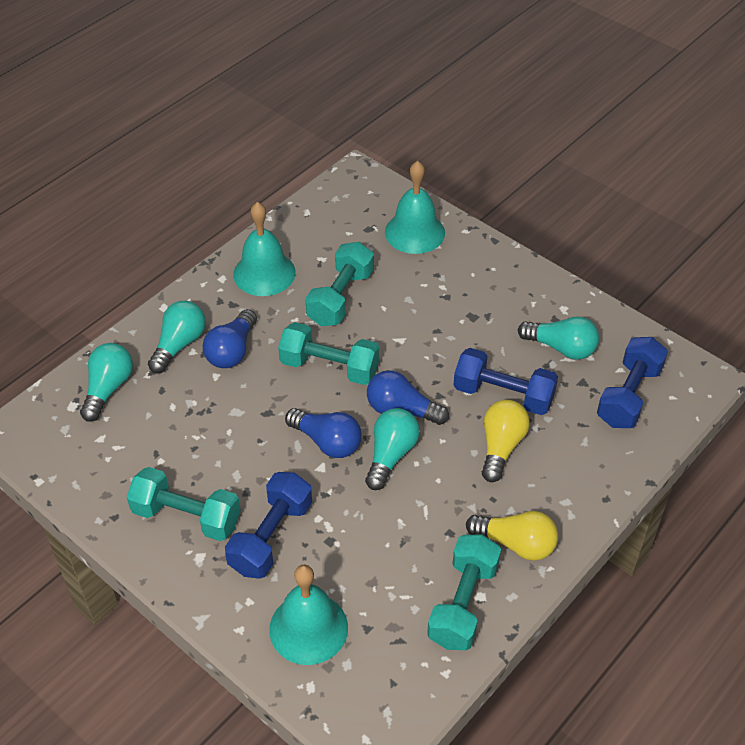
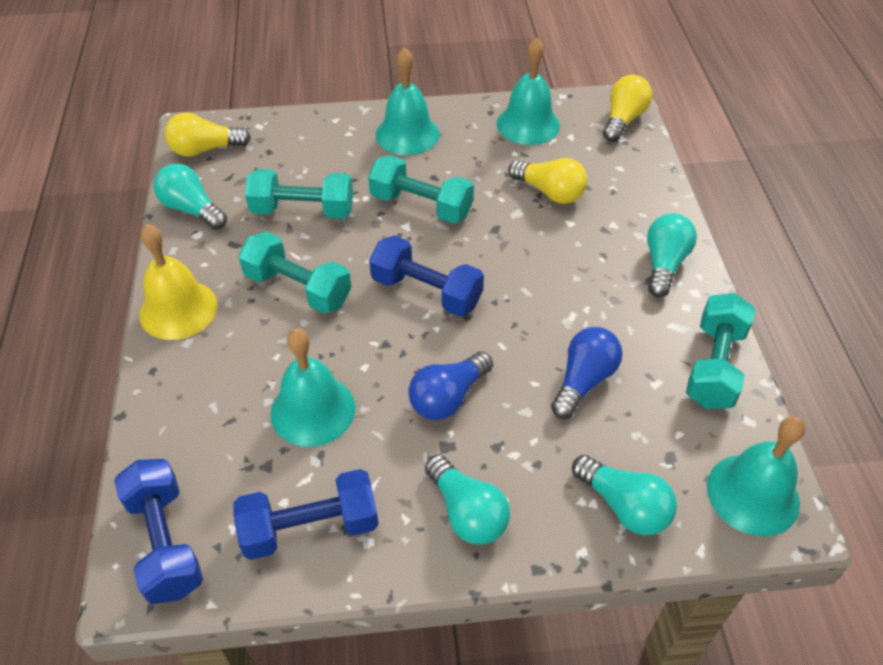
blue light bulb: [203,309,257,368] [285,408,362,458] [367,370,449,425] = 3 -> [408,351,493,420] [551,327,623,419] = 2
turquoise bell: [233,202,296,296] [269,565,348,665] [385,161,445,254] = 3 -> [270,329,355,447] [376,47,440,155] [497,38,560,145] [707,416,805,537] = 4
yellow bell: none = 0 -> [139,224,218,340] = 1
yellow light bulb: [466,511,558,561] [482,400,530,482] = 2 -> [165,113,251,157] [508,158,588,204] [603,75,652,142] = 3

